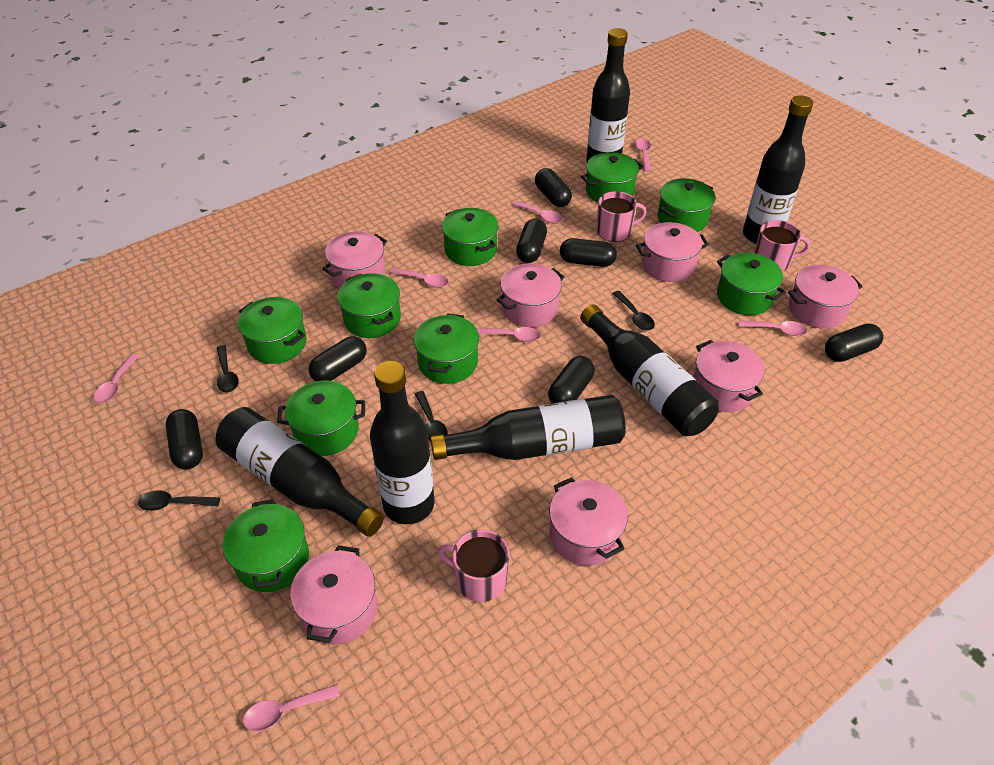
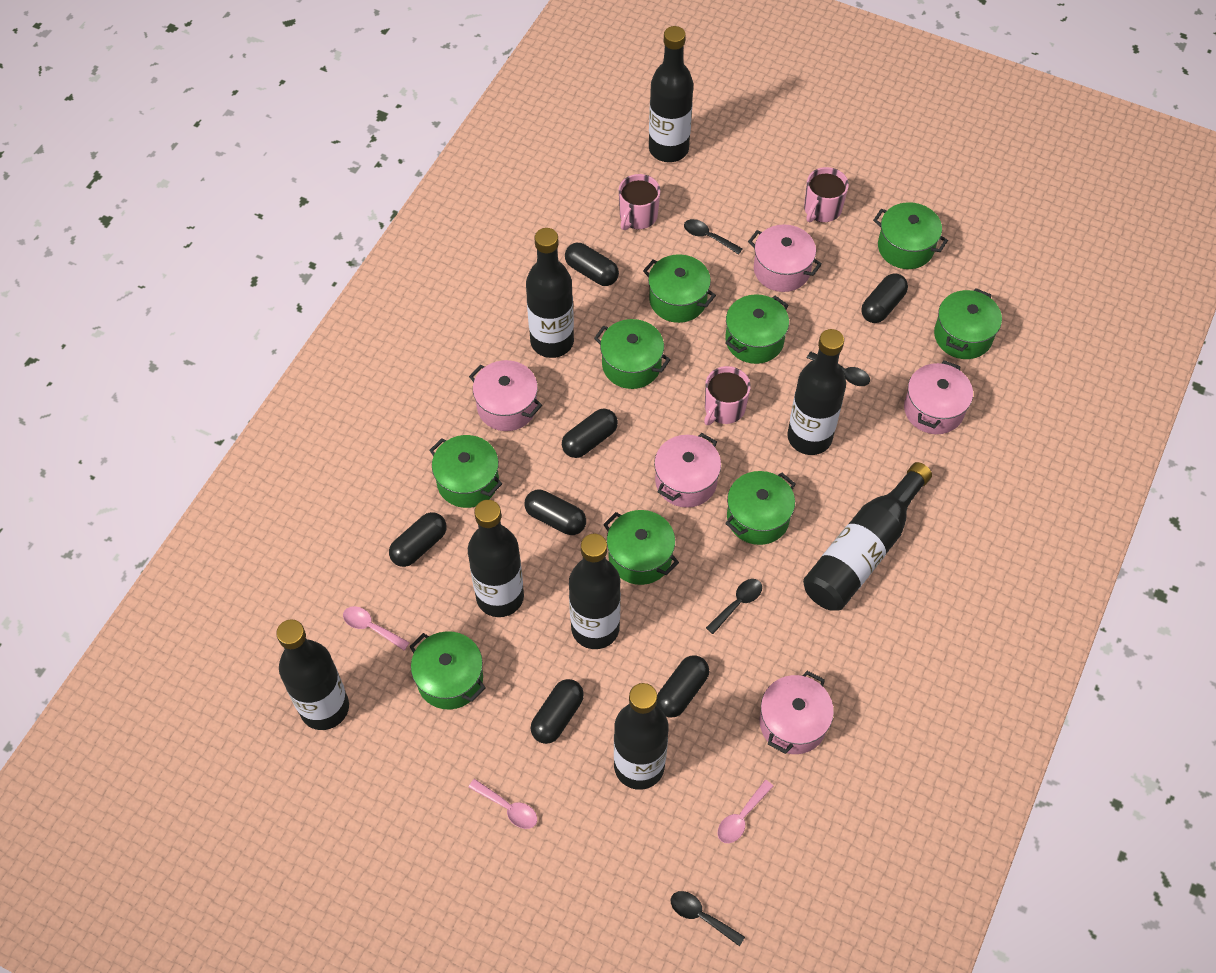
black bottle: [215,407,384,537] [370,361,434,524] [430,395,626,460] [580,304,719,436] [586,28,630,162] [743,95,813,244] = 6 -> [276,619,349,730] [468,500,524,617] [526,228,574,358] [569,534,621,649] [614,683,669,790] [649,26,693,162] [787,329,846,455] [803,462,932,611] = 8
pink pot: [290,545,377,645] [322,232,387,288] [496,264,564,327] [549,477,628,566] [636,222,709,282] [693,340,764,412] [788,265,863,329] = 7 -> [469,360,542,431] [654,433,721,508] [748,225,822,292] [760,671,834,754] [904,360,973,434] = 5
pink spoon: [94,354,139,404] [243,684,340,731] [391,268,449,288] [476,327,541,342] [512,201,563,223] [635,138,651,172] [739,320,807,336] = 7 -> [343,606,410,650] [469,779,537,829] [718,780,773,843] = 3

